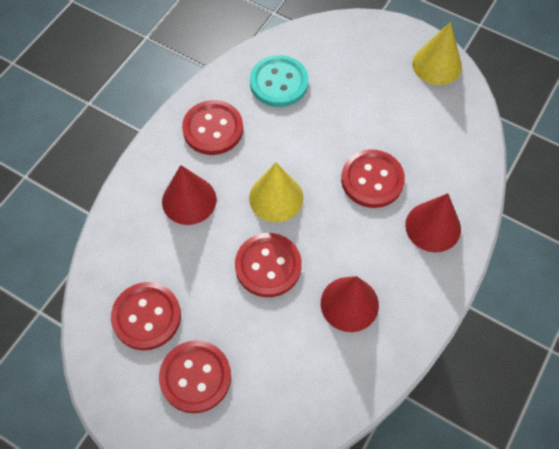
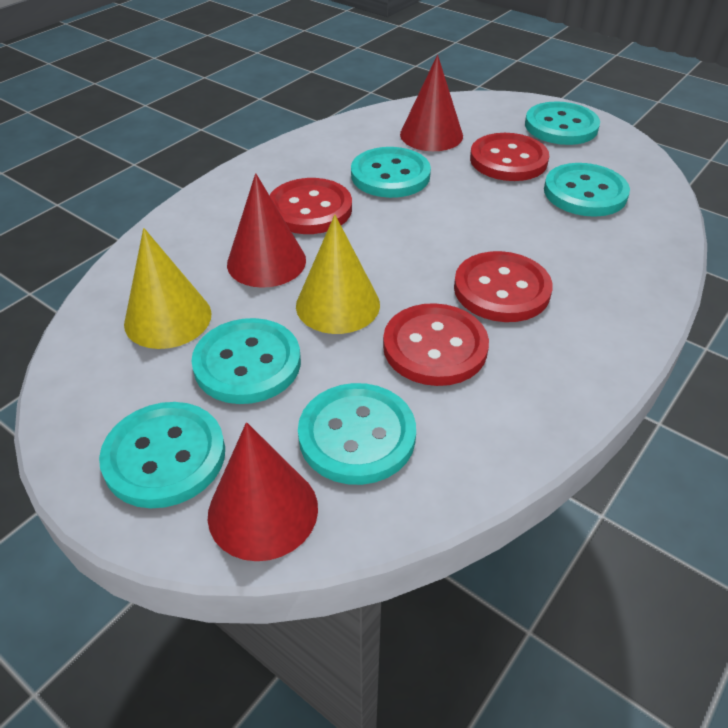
red button: [111,282,181,350] [159,340,231,413] [182,100,243,155] [235,233,302,297] [341,149,405,208] = 5 -> [269,178,352,234] [383,303,489,386] [454,251,553,322] [470,133,549,181] = 4
turquoise button: [250,55,308,107] = 1 -> [99,402,225,508] [191,318,301,404] [298,383,416,485] [351,147,431,198] [525,101,600,145] [544,163,630,217] = 6

